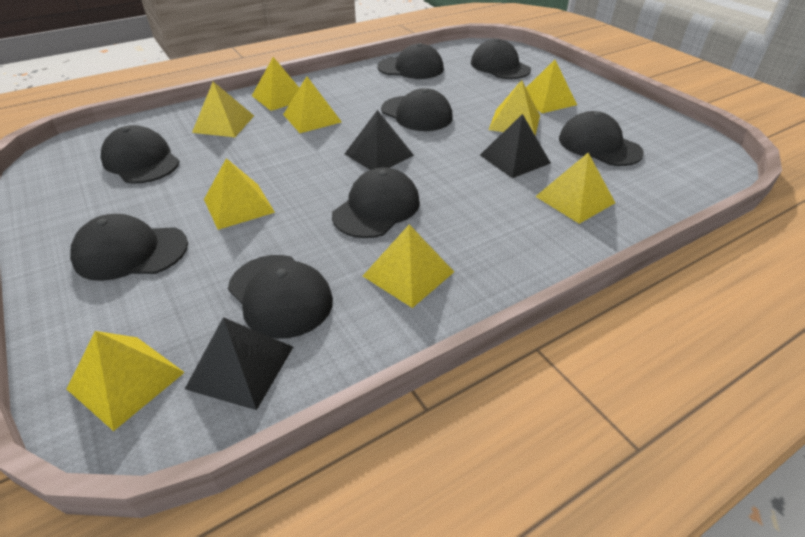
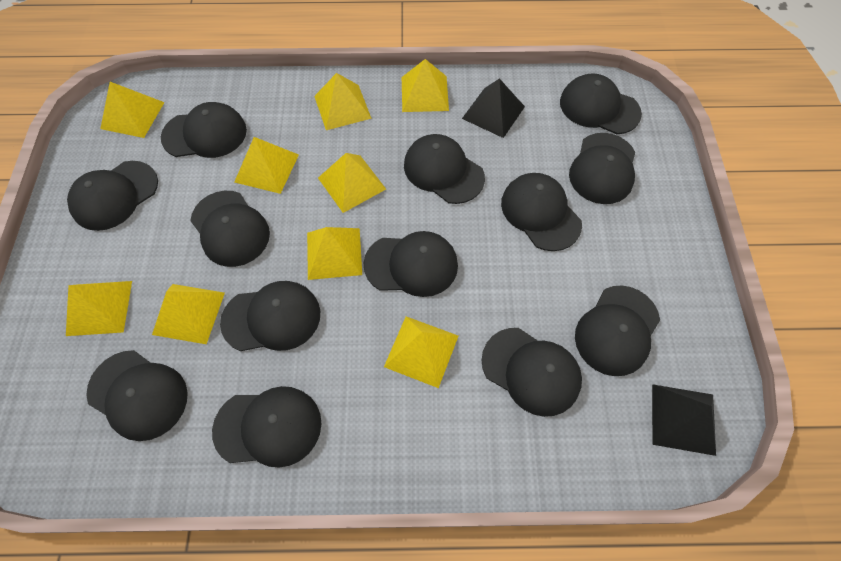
black cap: [70,214,188,281] [101,125,180,184] [228,255,333,339] [332,167,420,238] [377,43,444,79] [381,88,453,131] [471,38,531,79] [559,111,644,166] = 8 -> [67,161,158,231] [86,350,188,441] [161,102,247,158] [190,191,270,267] [212,386,321,468] [220,281,320,351] [364,231,458,297] [404,134,485,204] [481,328,582,417] [501,173,582,251] [560,73,642,134] [569,133,635,204] [575,285,660,376] = 13
black pyramid: [185,317,293,410] [345,110,414,170] [480,114,551,178] = 3 -> [462,78,525,138] [652,384,716,456] = 2

